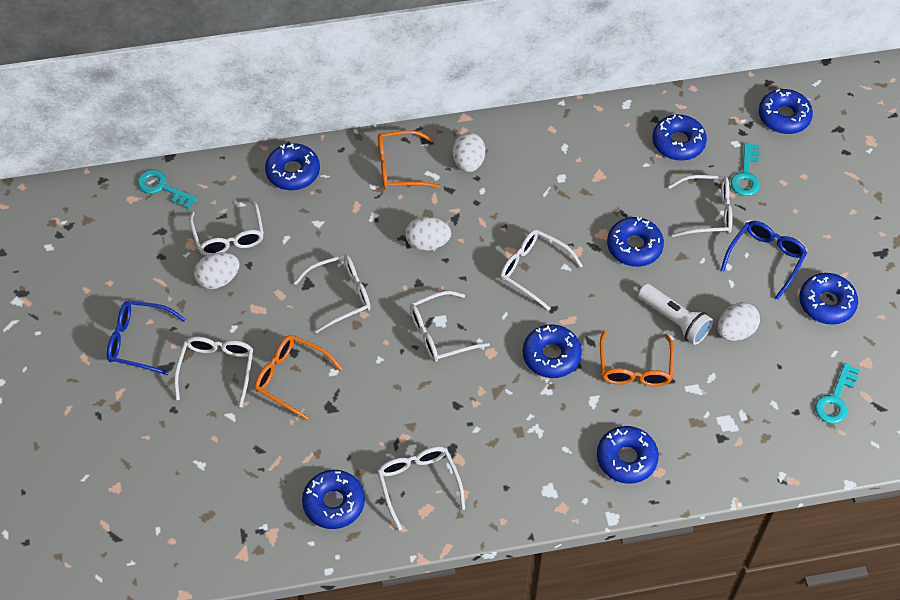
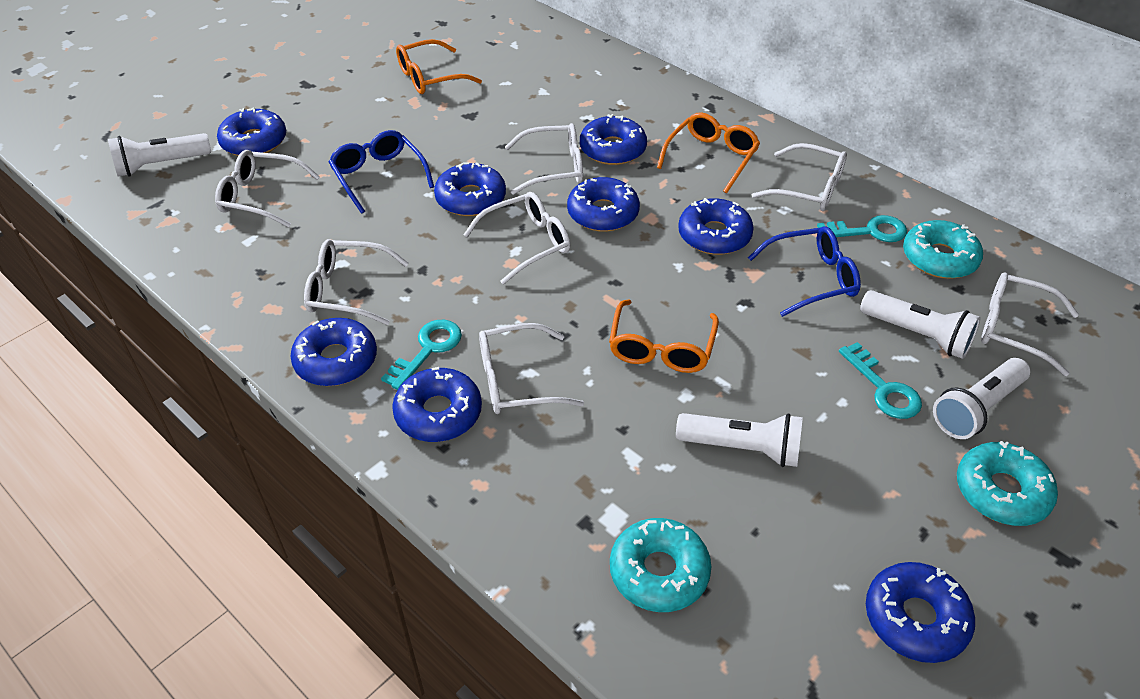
turquoise donut: none = 0 -> [610,518,711,612] [903,220,983,279] [957,441,1058,526] = 3
white egg: [194,252,240,289] [405,216,451,251] [452,133,485,172] [717,302,760,341] = 4 -> none = 0
white flashlight: [638,284,713,345] = 1 -> [108,133,211,177] [676,413,803,467] [860,290,981,359] [933,358,1030,439] = 4

